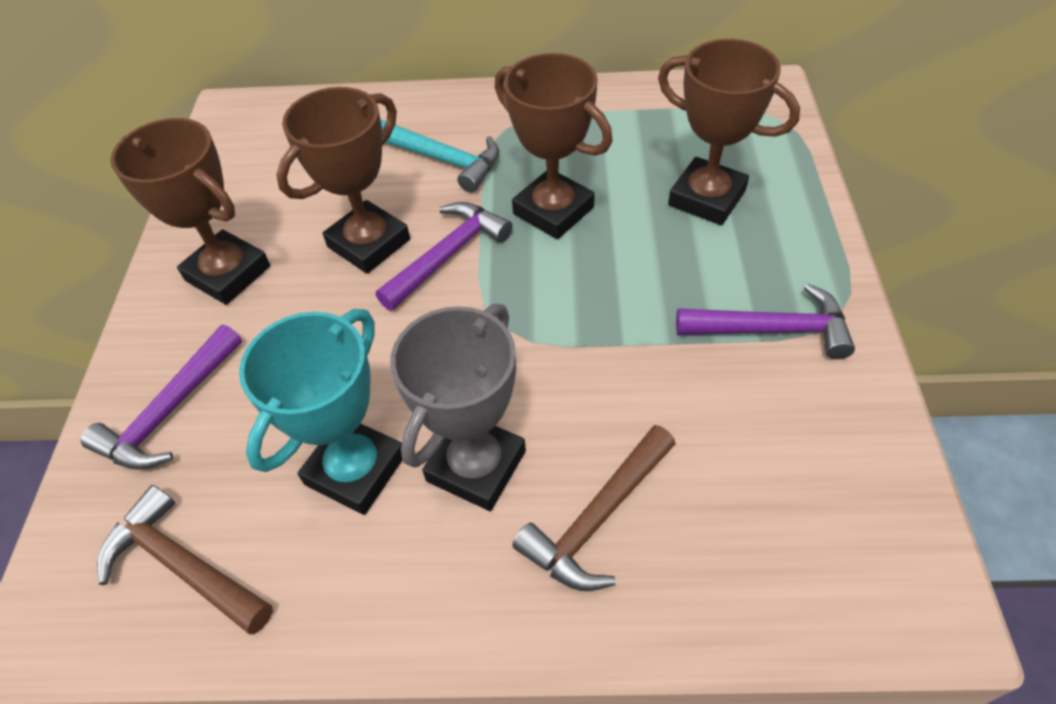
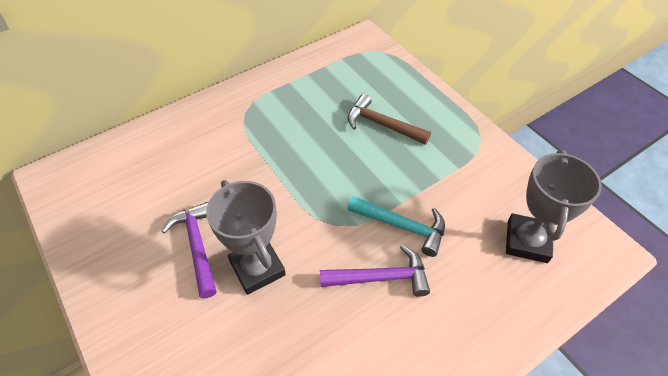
brown hammer: [97,485,273,634] [512,425,676,591] = 2 -> [348,94,431,145] = 1
brown trophy: [110,118,270,305] [276,87,410,274] [495,53,612,239] [658,39,800,225] = 4 -> none = 0
grey trophy: [390,304,526,511] = 1 -> [206,180,286,295] [506,150,602,263] = 2
purple hammer: [81,325,242,470] [376,202,513,310] [676,284,855,359] = 3 -> [161,202,217,298] [320,245,430,297] = 2
turquoise trophy: [239,309,402,515] = 1 -> none = 0

